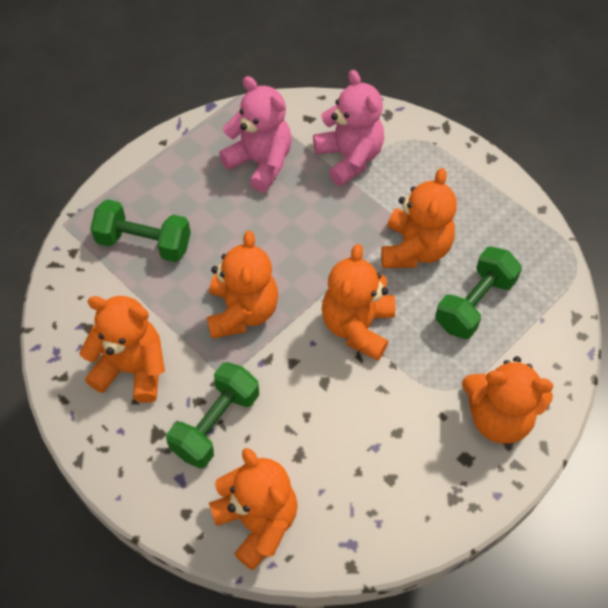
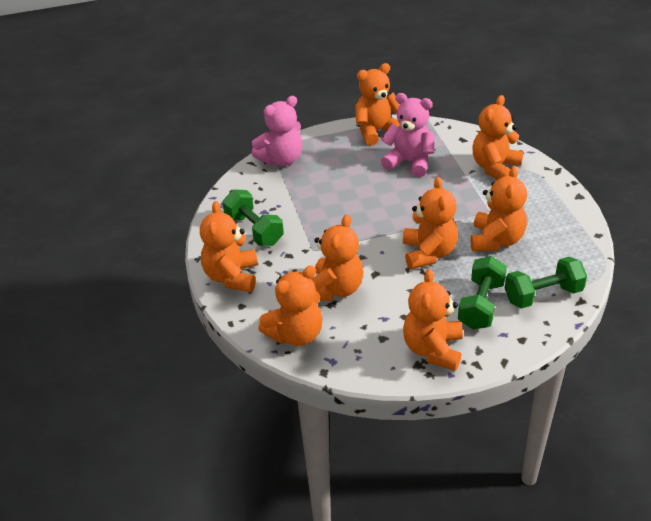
orange teddy bear: [80,296,165,403] [207,231,278,339] [209,448,298,570] [322,244,395,360] [381,168,457,268] [462,356,553,444] = 6 -> [200,201,258,292] [258,266,323,346] [312,215,363,301] [355,63,400,146] [403,177,458,269] [403,269,463,371] [471,166,527,251] [473,95,524,180] = 8

